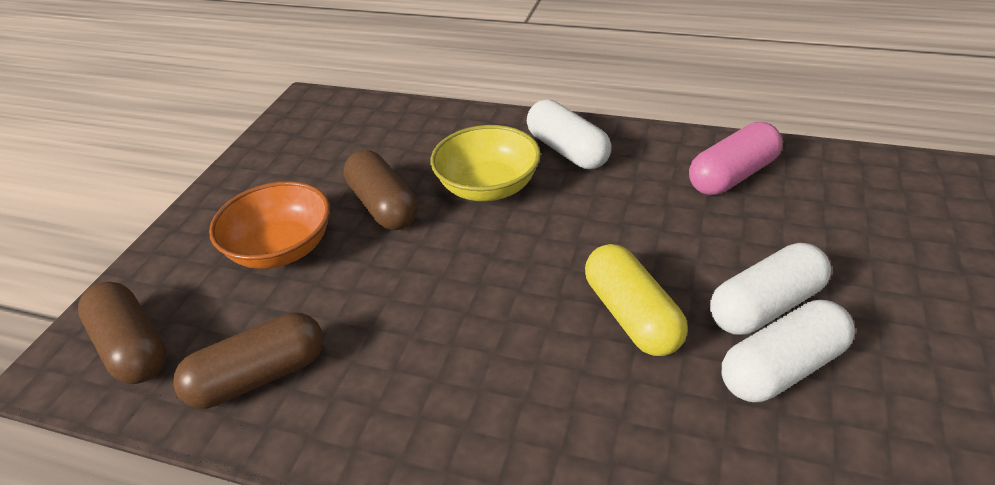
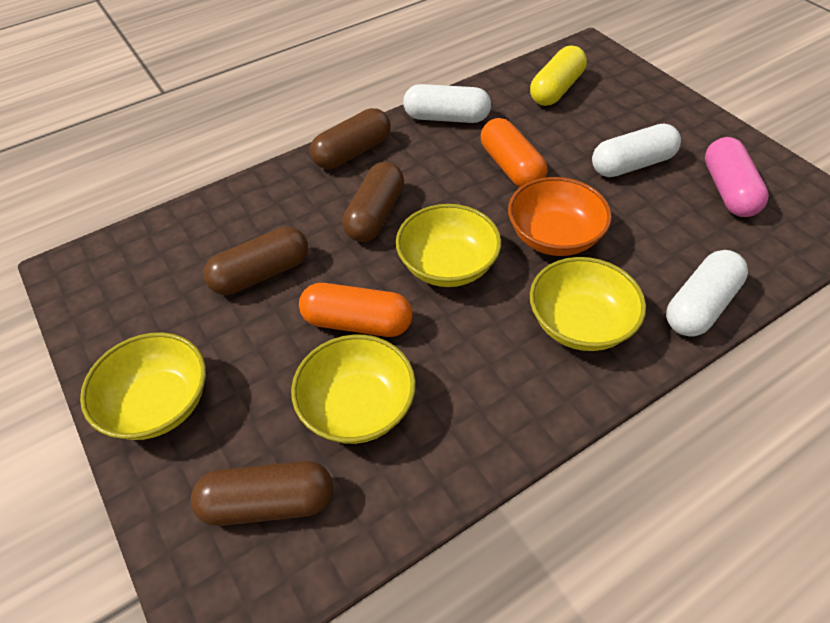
brown capsule: [78,282,167,384] [173,313,323,409] [343,150,417,230] = 3 -> [191,461,333,526] [204,226,308,295] [310,108,391,169] [342,162,404,242] = 4
orange capsule: none = 0 -> [299,283,413,337] [481,118,547,187] = 2
yellow bowl: [430,125,541,201] = 1 -> [80,332,206,440] [291,334,416,444] [396,204,501,287] [530,257,646,351] = 4

